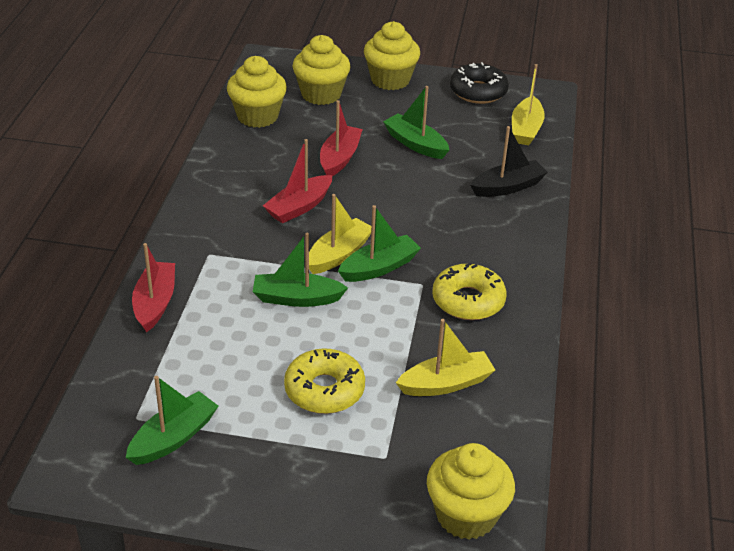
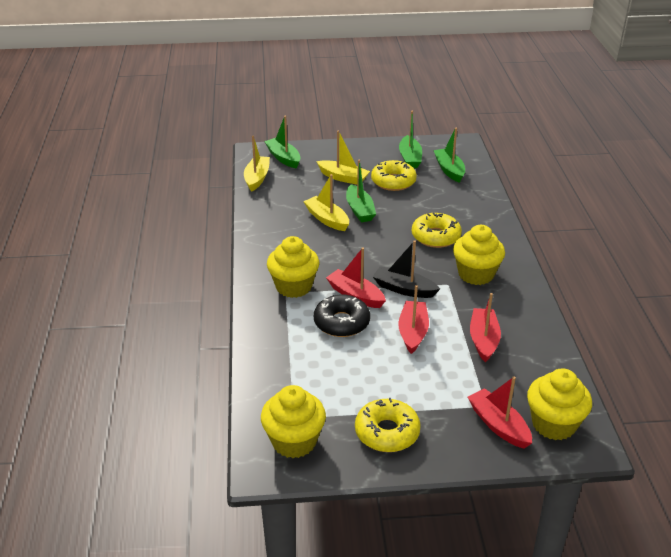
red boat: [132,243,175,332] [263,139,332,223] [320,100,363,176] = 3 -> [326,248,386,308] [398,285,429,354] [468,376,532,448] [470,293,501,362] = 4
yellow donut: [284,348,365,414] [432,263,507,320] = 2 -> [355,398,421,452] [371,160,417,191] [412,213,462,248] = 3

